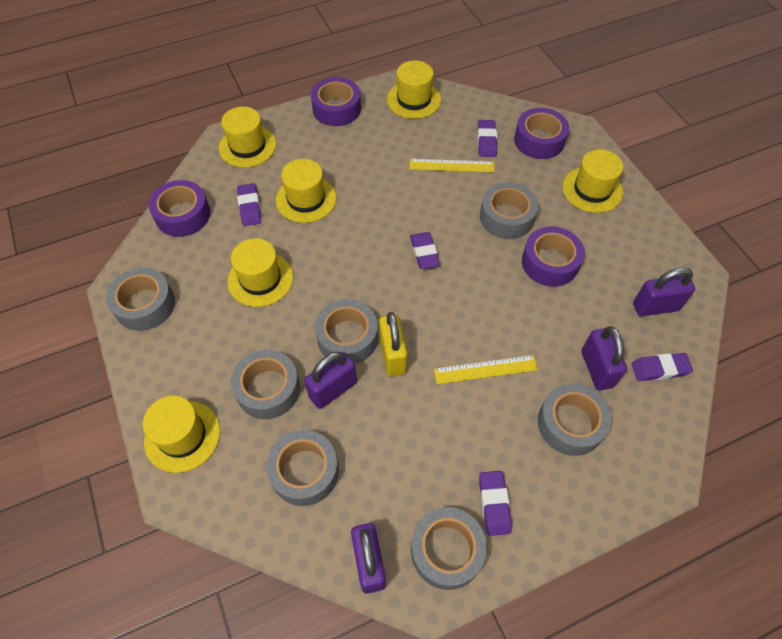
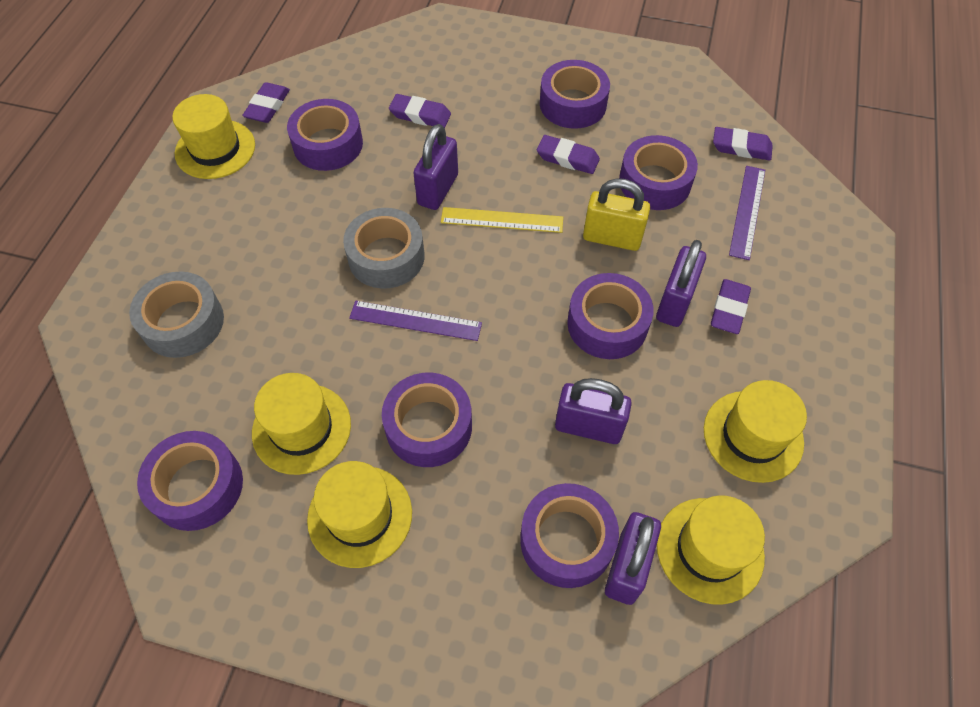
grey tape: [106,268,175,331] [231,350,300,419] [266,430,339,506] [315,299,378,364] [411,507,487,590] [480,182,538,239] [538,383,612,456] = 7 -> [129,272,224,358] [343,208,425,289] = 2
purple ruler: none = 0 -> [349,301,482,341] [729,166,765,260] = 2
purple tape: [149,180,210,237] [311,77,361,126] [514,108,569,159] [522,226,585,287] = 4 -> [137,431,243,531] [287,99,363,171] [382,373,472,467] [520,483,619,588] [540,60,610,129] [567,273,654,359] [619,135,698,210] = 7
yellow hat: [143,396,220,473] [219,106,276,168] [227,238,293,307] [276,159,336,223] [387,61,441,119] [562,149,623,213] = 6 -> [172,94,255,179] [252,373,351,475] [307,461,412,568] [657,495,765,605] [704,380,807,483] = 5
yellow ruler: [409,159,494,172] [434,355,538,384] = 2 -> [441,207,563,233] = 1

